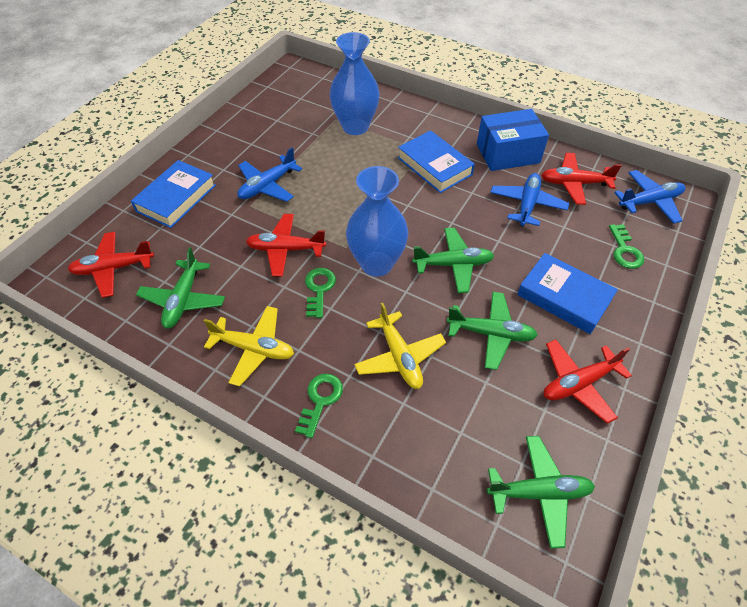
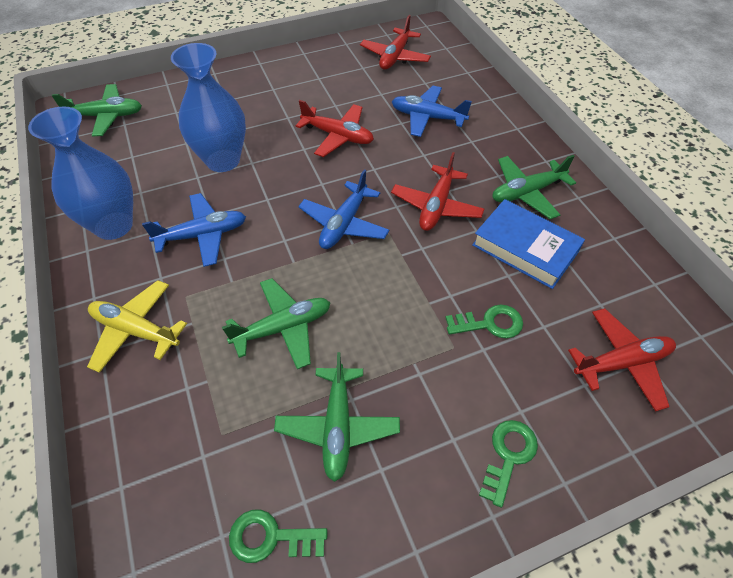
blue book: [131,160,216,228] [398,130,475,193] [517,253,618,334] = 3 -> [472,199,585,289] = 1
blue box: [477,109,549,171] = 1 -> none = 0
yellow plane: [204,306,294,386] [354,303,446,389] = 2 -> [87,280,187,373] = 1

